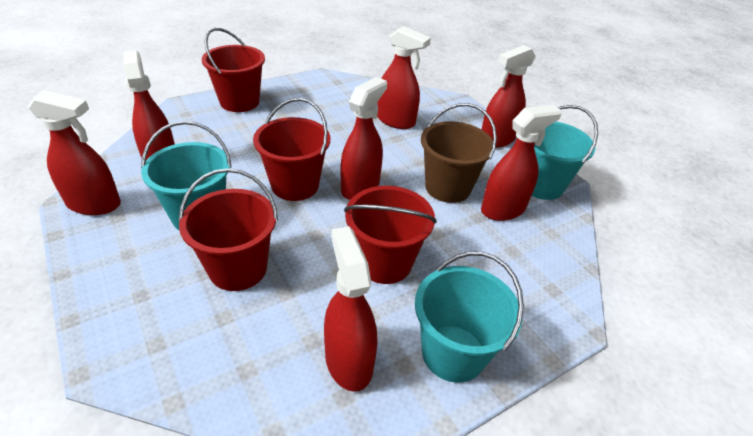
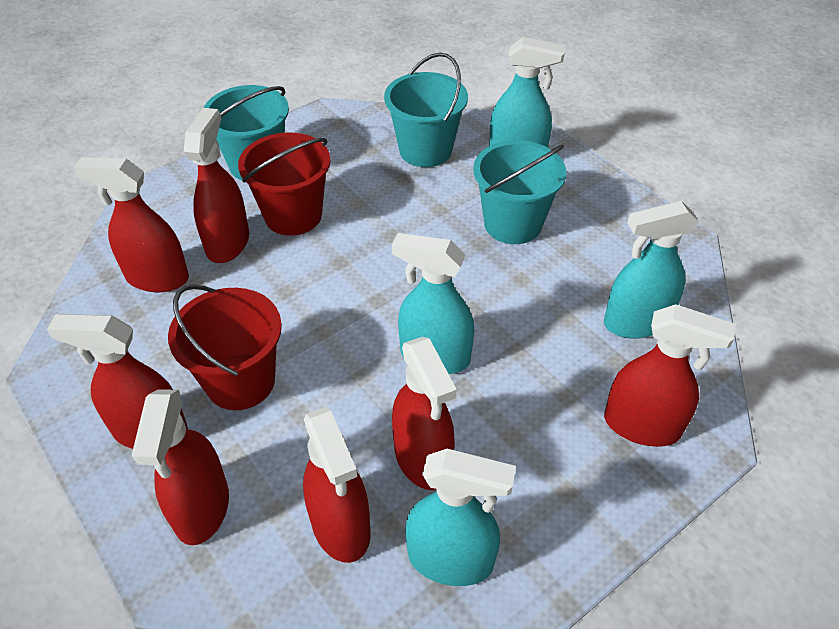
brown bucket: [421,103,497,203] = 1 -> none = 0
red bucket: [179,168,278,291] [202,28,265,112] [253,98,330,201] [344,186,437,284] = 4 -> [168,284,282,410] [238,132,331,236] = 2
turquoise spray bottle: none = 0 -> [392,233,474,374] [405,449,516,586] [489,37,565,148] [604,201,699,338] = 4

